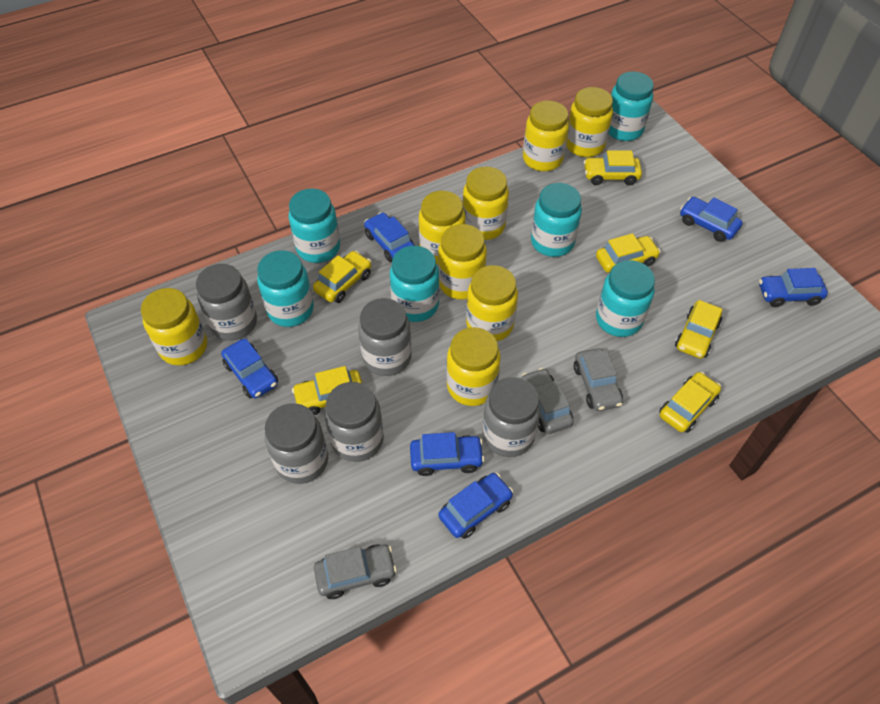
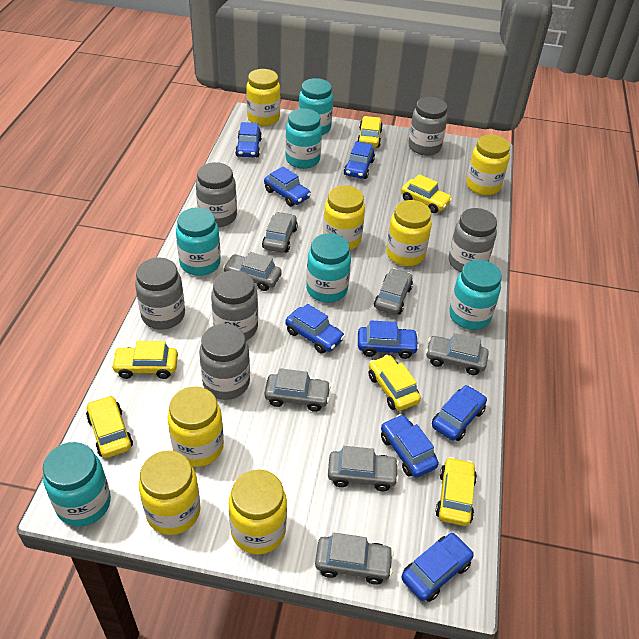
blue car: [221,338,278,398] [364,212,415,262] [410,432,484,476] [439,473,513,539] [680,197,743,242] [759,268,828,307] = 6 -> [235,122,262,157] [264,167,311,207] [285,304,345,354] [344,141,375,179] [358,321,419,359] [381,414,439,478] [401,533,474,602] [432,385,487,441] = 8
grey car: [314,544,397,599] [521,368,574,434] [574,348,623,411] = 3 -> [223,252,282,291] [262,212,298,253] [264,368,331,412] [315,533,394,585] [328,446,399,491] [374,268,413,315] [426,333,489,375] = 7
grey jar: [196,264,257,341] [265,403,328,484] [324,382,384,462] [358,298,412,376] [482,377,541,457] = 5 -> [135,257,185,330] [196,162,237,227] [199,324,250,400] [211,270,258,340] [408,97,448,155] [449,208,497,272] = 6
yellow jar: [141,288,207,366] [419,191,466,265] [438,224,487,300] [446,327,500,406] [462,167,509,240] [466,265,518,341] [523,101,569,171] [566,87,613,157] = 8 -> [139,450,201,535] [168,386,224,467] [229,470,287,555] [246,69,280,126] [323,185,365,250] [386,200,432,266] [466,134,510,195] = 7

